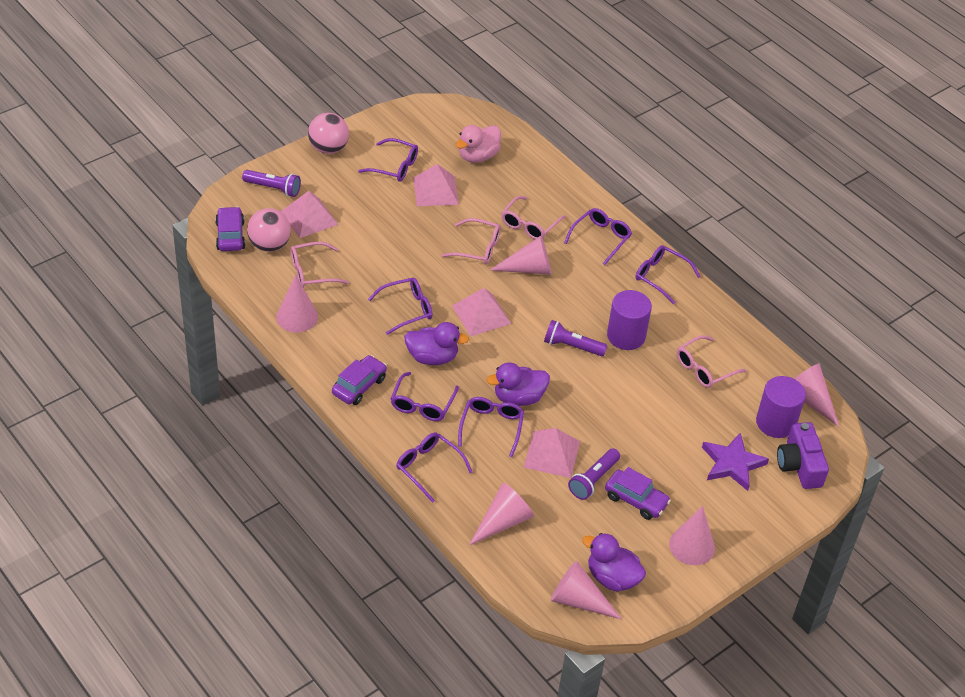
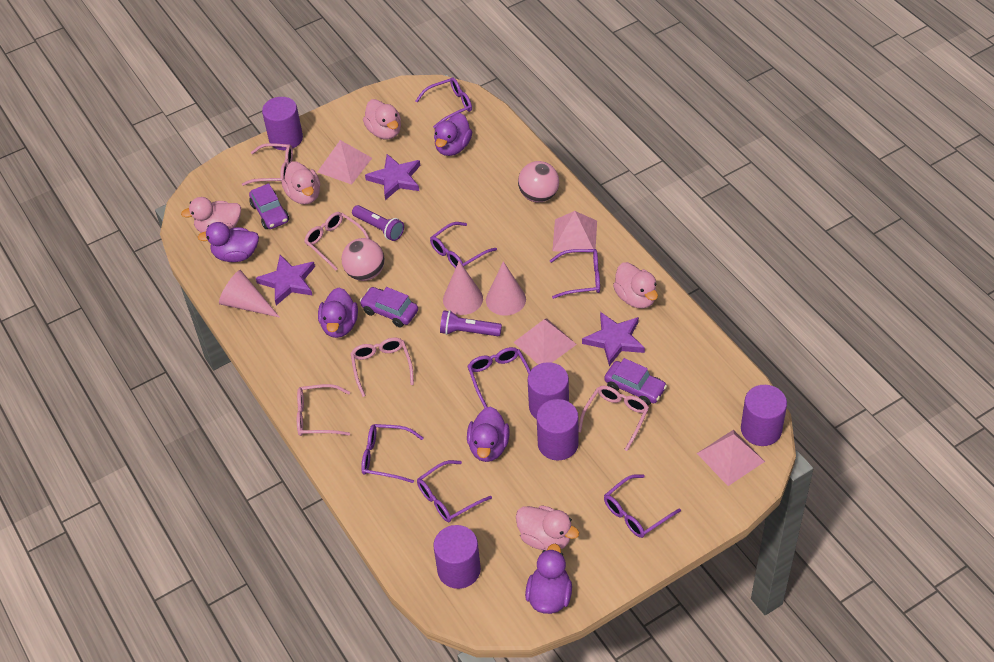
pink cone: [276,275,318,333] [469,483,534,545] [490,236,551,275] [551,561,622,619] [669,506,715,565] [794,363,839,426] = 6 -> [219,270,280,318] [443,261,483,315] [486,261,526,316] = 3
pink duck: [456,125,501,163] = 1 -> [181,197,241,233] [282,161,320,205] [363,99,401,139] [516,505,579,551] [613,262,658,308] = 5
pink glasses: [291,242,349,288] [441,218,501,264] [501,196,566,239] [677,335,746,388] = 4 -> [242,143,293,186] [297,384,350,436] [304,212,370,270] [350,337,414,397] [579,386,649,451] = 5
purple camera: [777,422,829,489] = 1 -> none = 0
purple cylinder: [607,290,652,350] [756,376,806,438] = 2 -> [262,97,303,150] [433,525,481,589] [528,362,569,419] [537,399,579,460] [741,385,787,446] = 5
purple duck: [404,322,469,365] [486,362,550,406] [582,533,646,592] = 3 -> [198,222,259,262] [318,287,358,338] [434,113,472,156] [467,407,510,462] [525,544,572,614] = 5
purple flashlight: [242,170,301,197] [544,320,607,356] [568,448,620,500] = 3 -> [352,205,404,241] [440,310,502,336] = 2
purple star: [702,433,769,491] = 1 -> [256,255,315,306] [365,154,420,200] [582,312,645,366] = 3

